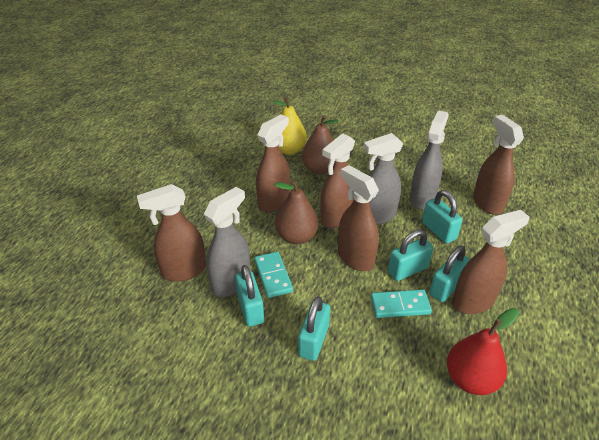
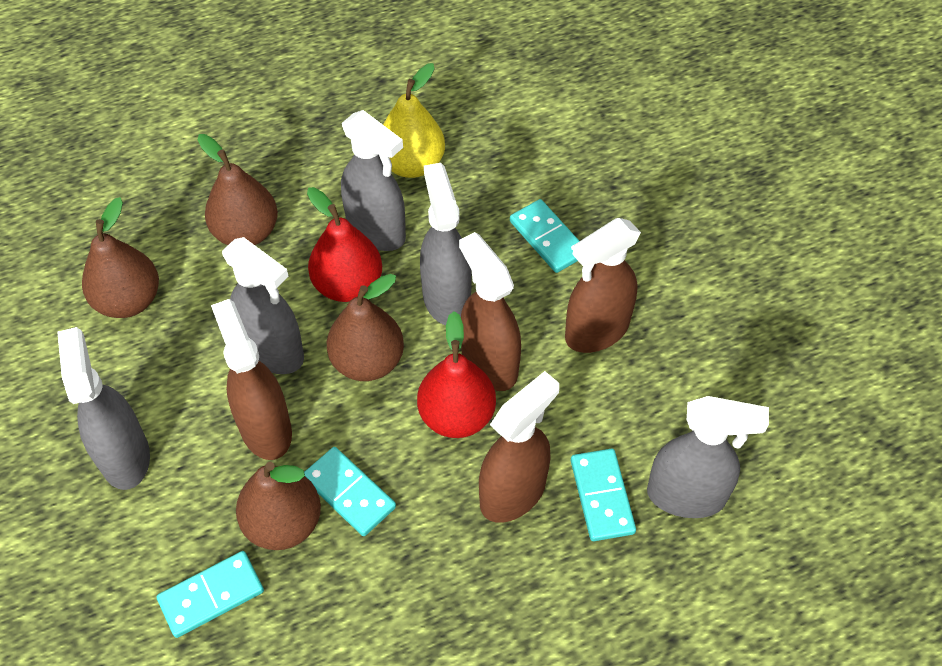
brown pear: [274,179,319,244] [302,115,339,175] = 2 -> [82,197,159,318] [198,134,278,245] [236,462,321,550] [327,274,404,381] = 4
brown spray bottle: [137,184,206,282] [256,114,290,213] [320,133,355,228] [338,165,379,271] [452,210,529,314] [473,115,524,215] = 6 -> [211,299,292,460] [459,232,521,391] [479,371,559,523] [565,218,641,353] = 4
grey spray bottle: [204,187,250,297] [363,133,403,225] [410,110,449,209] = 3 -> [57,327,150,490] [222,237,304,374] [341,110,406,251] [420,163,472,325] [647,396,769,518] = 5
red pear: [447,308,519,395] = 1 -> [307,187,382,302] [417,311,496,438] = 2
turquoise domino: [254,252,293,298] [371,289,432,318] = 2 -> [157,551,264,638] [304,447,396,536] [510,199,579,273] [571,449,636,541] = 4
turquoise padlock: [235,265,264,327] [298,296,330,361] [388,229,433,281] [422,190,462,243] [429,246,470,302] = 5 -> none = 0

